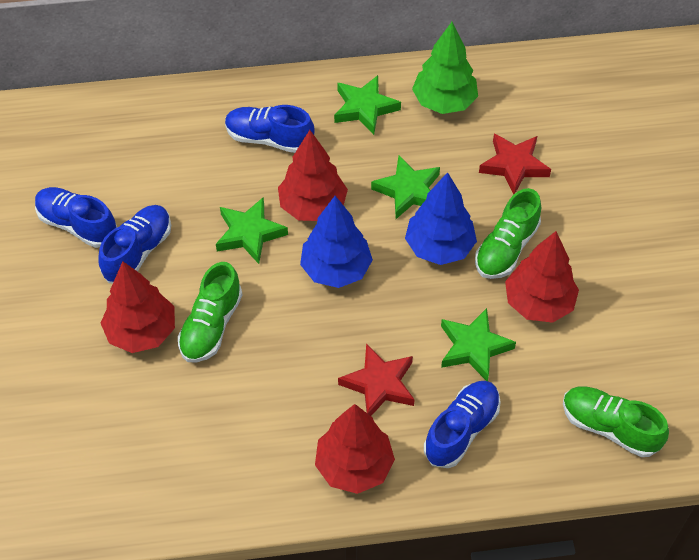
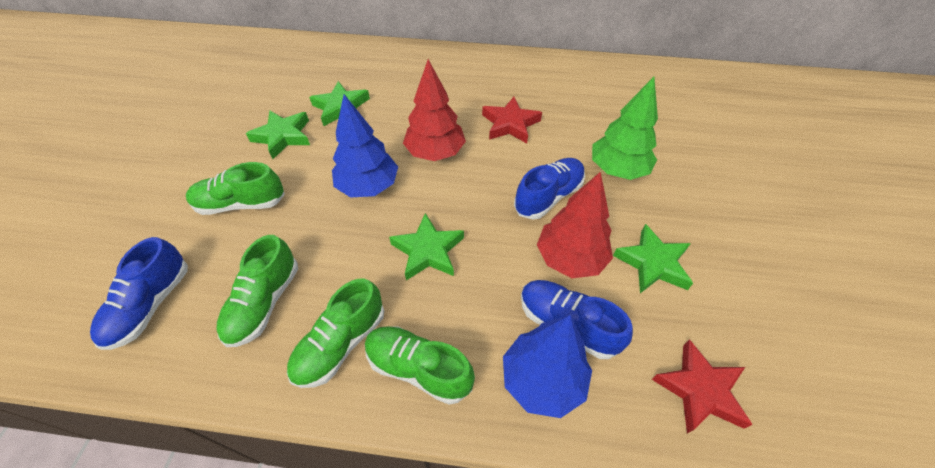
blue shoe: [35,187,117,248] [99,205,171,283] [225,105,315,153] [424,381,501,468] = 4 -> [90,237,188,350] [514,158,585,220] [521,280,633,359] = 3
green shoe: [178,262,243,363] [475,188,541,279] [563,386,669,457] = 3 -> [186,162,285,215] [216,235,298,347] [287,279,384,388] [365,326,475,405] = 4
red tree: [101,261,175,353] [278,130,348,221] [315,404,395,494] [505,231,579,323] = 4 -> [403,59,466,161] [537,172,613,278] = 2

